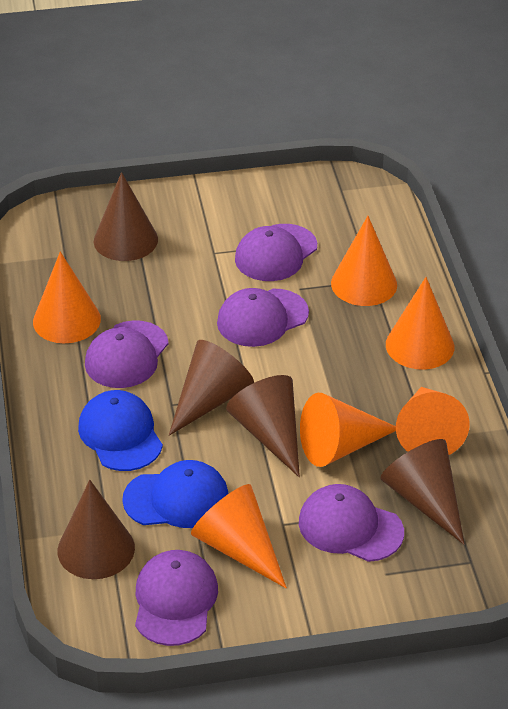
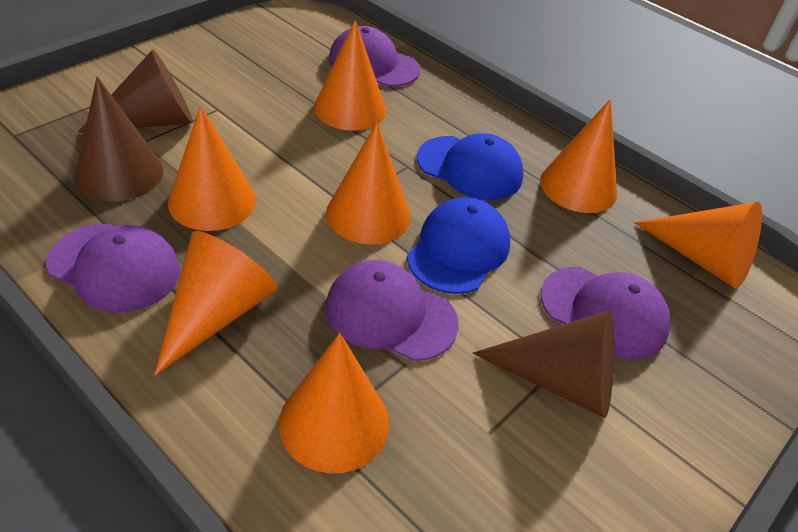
brown cone: [58,480,135,579] [94,172,158,261] [169,340,254,436] [226,375,300,477] [380,439,465,545] = 5 -> [75,77,164,201] [78,49,193,133] [473,310,614,418] = 3
orange cone: [33,252,101,343] [191,484,287,588] [300,393,396,467] [331,216,397,306] [386,277,454,370] [396,387,470,455] = 6 -> [154,231,278,375] [168,106,256,231] [279,333,389,473] [314,20,386,131] [326,122,411,245] [540,99,617,213] [634,202,762,289] = 7
purple cap: [85,320,169,388] [135,550,218,646] [217,288,309,347] [235,224,317,281] [299,484,404,562] = 5 -> [46,223,180,313] [325,260,459,361] [328,26,420,87] [541,267,671,359] = 4

